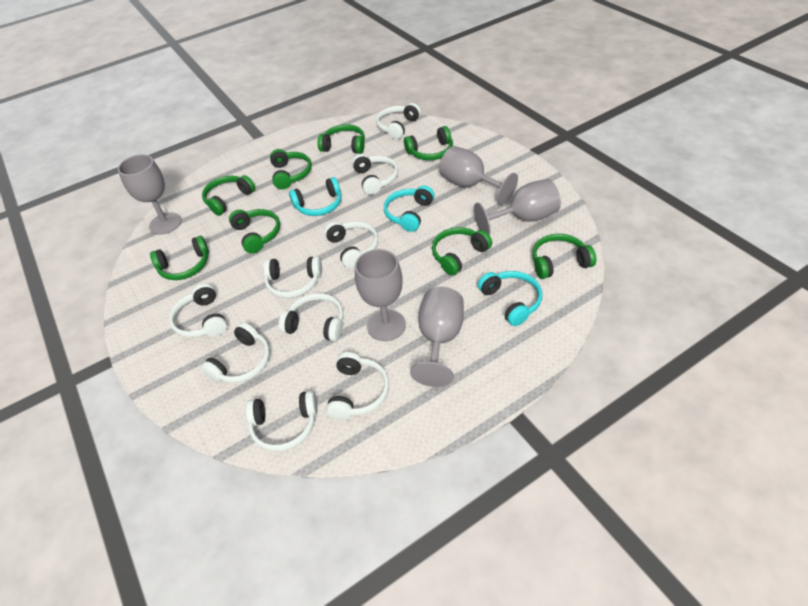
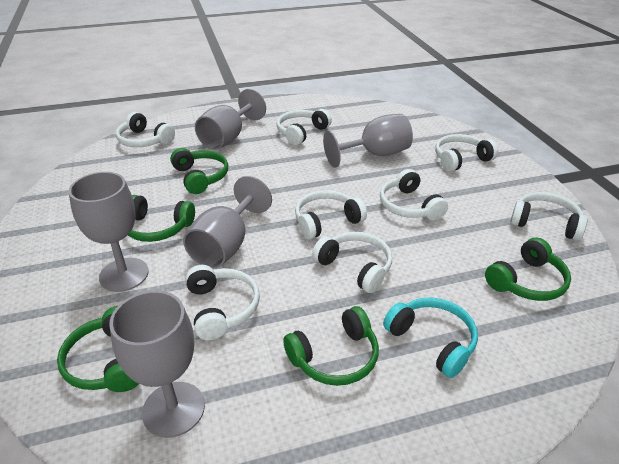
green headphones: [150,236,209,280] [202,175,255,216] [229,209,280,254] [270,149,312,189] [317,124,365,154] [404,126,453,160] [432,227,492,276] [532,234,596,279] = 8 -> [57,306,139,392] [128,195,195,242] [170,148,228,194] [283,306,379,386] [485,238,571,301] = 5
turquoise headphones: [289,177,342,216] [384,185,435,232] [478,271,542,326] = 3 -> [383,297,478,378] = 1
white headphones: [169,283,227,338] [201,323,270,383] [245,391,318,451] [263,256,322,298] [279,293,344,341] [324,221,378,268] [326,352,389,420] [352,154,398,195] [376,103,421,139] = 9 -> [116,112,175,147] [186,265,260,340] [276,109,332,145] [295,190,367,239] [312,232,392,293] [380,169,448,221] [435,134,498,172] [510,192,587,241] = 8

